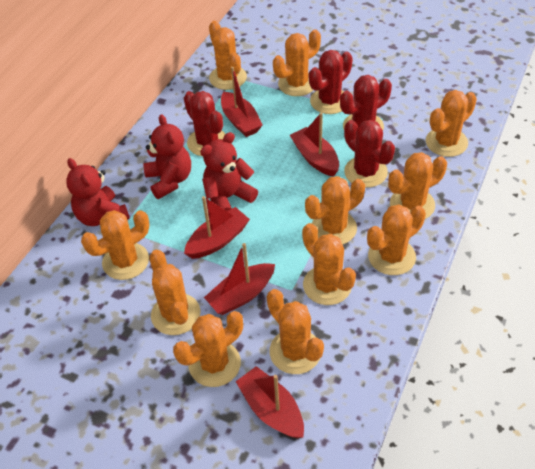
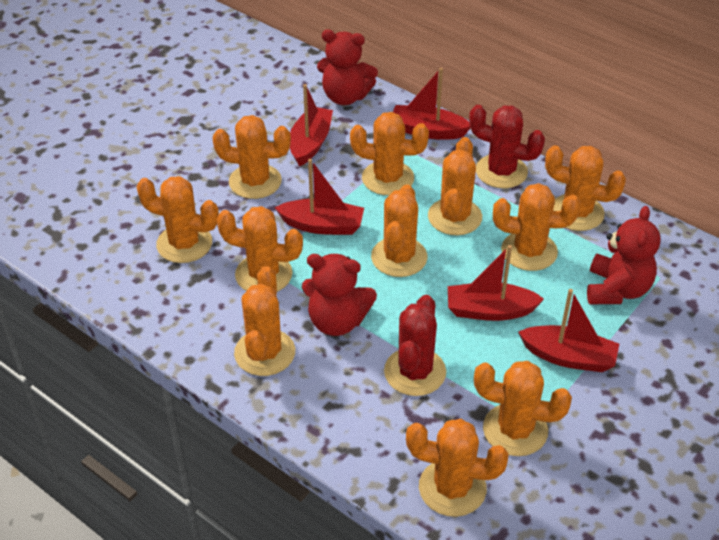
red cactus: [184,91,225,156] [309,50,353,114] [340,75,392,130] [344,120,395,188] = 4 -> [384,295,446,396] [469,105,545,188] = 2

